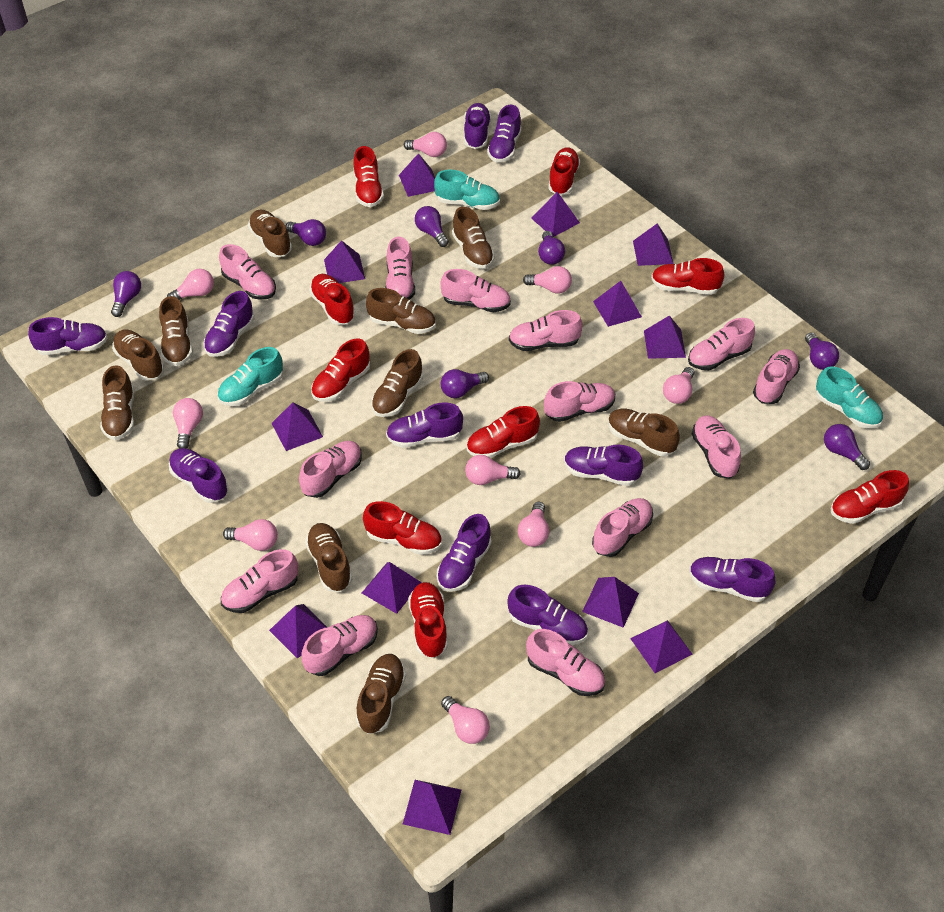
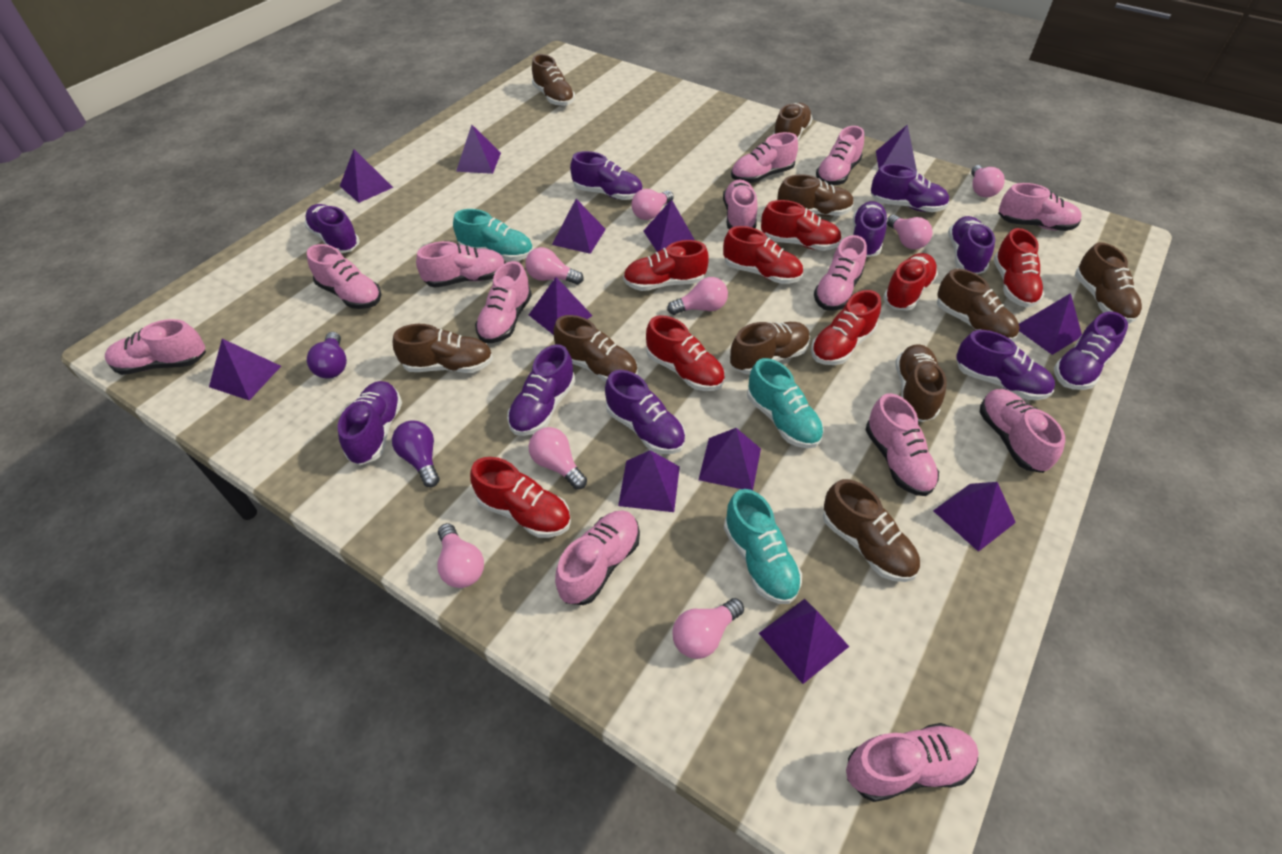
pink light bulb: [167,269,214,300] [173,398,203,449] [223,519,278,551] [404,132,447,157] [441,696,490,744] [465,455,521,485] [518,502,549,547] [523,266,572,294] [663,367,694,404] = 9 -> [437,523,484,588] [525,247,584,285] [529,427,587,489] [631,189,674,220] [667,277,728,315] [672,598,744,659] [887,215,933,249] [971,165,1005,197] = 8
purple light bulb: [111,271,141,317] [286,219,326,246] [415,206,449,247] [441,369,489,398] [538,231,565,265] [805,332,839,370] [824,424,870,470] = 7 -> [307,332,347,379] [392,420,439,487] = 2
red shoe: [309,274,355,325] [311,339,370,402] [354,146,384,207] [363,501,442,555] [408,582,448,659] [467,406,540,458] [548,147,580,195] [651,258,724,295] [831,470,909,524] = 9 -> [470,457,571,538] [623,240,709,291] [646,315,725,391] [723,226,803,284] [761,200,842,251] [811,290,881,365] [883,253,938,311] [993,228,1044,308] = 8

